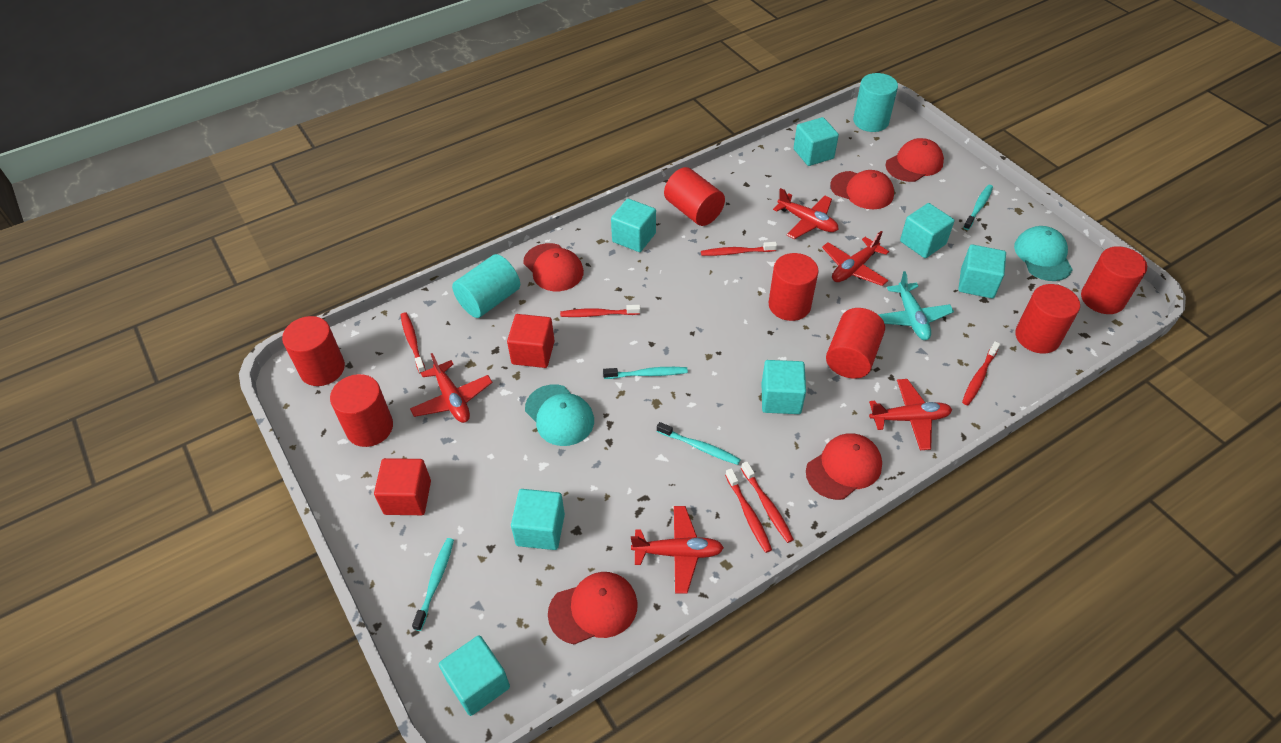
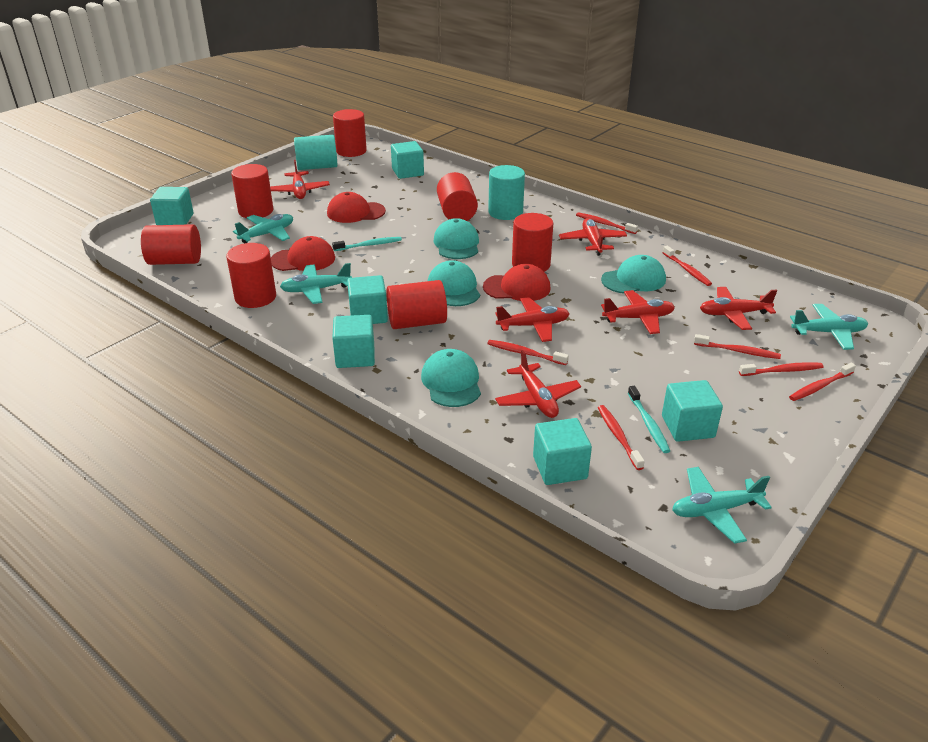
red cap: [523,243,584,291] [548,572,638,645] [806,433,882,500] [830,170,894,209] [886,138,944,182] = 5 -> [271,236,335,271] [327,192,386,223] [483,264,550,301] = 3
red cube: [374,458,431,515] [507,314,555,368] = 2 -> none = 0
red plane: [410,353,492,423] [631,506,724,594] [773,188,839,239] [822,231,889,286] [869,379,952,450] = 5 -> [270,160,330,199] [495,297,570,342] [495,350,581,418] [559,218,627,256] [601,290,675,334] [700,287,777,330] = 6
red toothbrush: [401,312,426,374] [560,305,641,317] [701,242,777,256] [725,468,772,553] [741,461,794,543] [962,341,1000,405] = 6 -> [487,340,569,365] [576,212,638,234] [598,405,645,470] [662,246,712,286] [694,334,781,359] [739,362,823,376] [789,363,856,401] = 7
turquoise cap: [525,384,594,446] [1014,226,1073,281] = 2 -> [421,349,481,407] [428,260,480,306] [433,218,479,259] [601,255,666,294] = 4
turquoise cube: [439,635,510,716] [511,489,565,550] [611,199,656,252] [761,360,806,414] [794,117,839,166] [900,203,955,258] [958,244,1006,298] = 7 -> [150,187,194,225] [332,315,375,368] [347,275,388,324] [391,141,424,179] [533,418,592,485] [662,380,723,442] = 6
turquoise plane: [878,271,954,340] = 1 -> [233,214,293,243] [280,263,352,304] [672,467,772,544] [790,304,868,350] = 4
turquoise toothbrush: [412,538,454,631] [603,367,688,379] [657,422,741,465] [963,185,993,230] = 4 -> [332,237,402,251] [628,386,670,453] = 2

